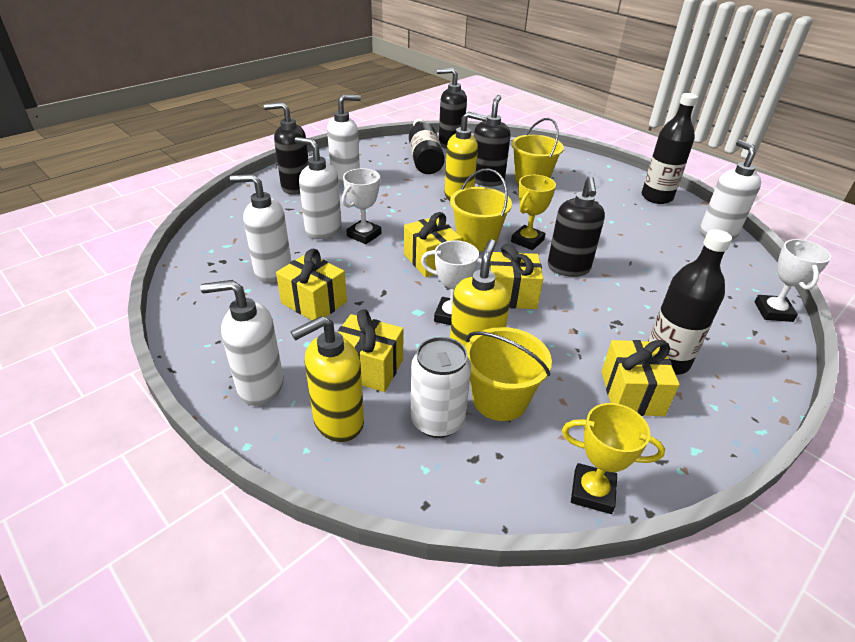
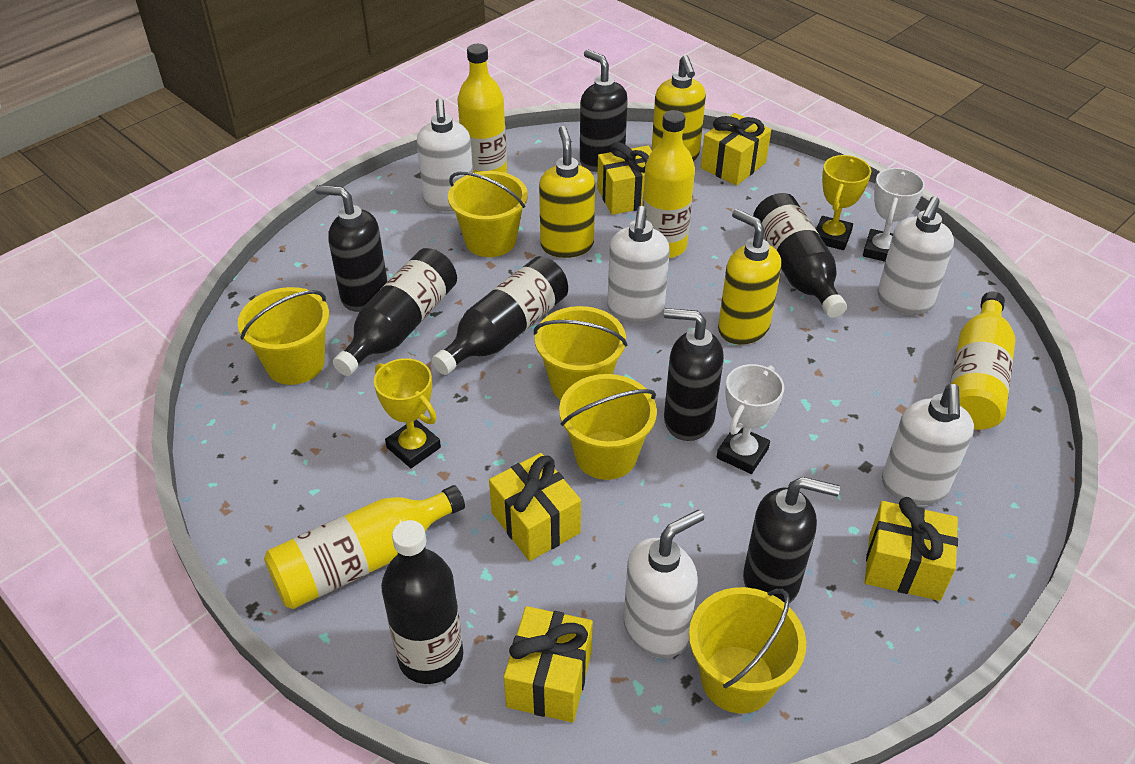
black bottle: [409,118,445,174] [642,93,698,204] [648,229,732,375] = 3 -> [333,248,457,376] [381,520,463,684] [432,256,568,375] [753,193,847,318] = 4
white can: [410,337,471,438] = 1 -> none = 0
white trophy: [342,168,381,244] [421,240,491,325] [755,239,831,322] = 3 -> [717,364,784,474] [863,168,925,262] = 2
yellow bottle: none = 0 -> [264,485,465,609] [457,44,507,173] [642,110,695,258] [950,291,1015,430] = 4
yellow bucket: [450,168,512,251] [465,327,552,421] [511,118,564,184] = 3 -> [238,287,329,385] [448,171,528,257] [534,306,628,400] [559,374,657,480] [689,587,806,713] = 5

